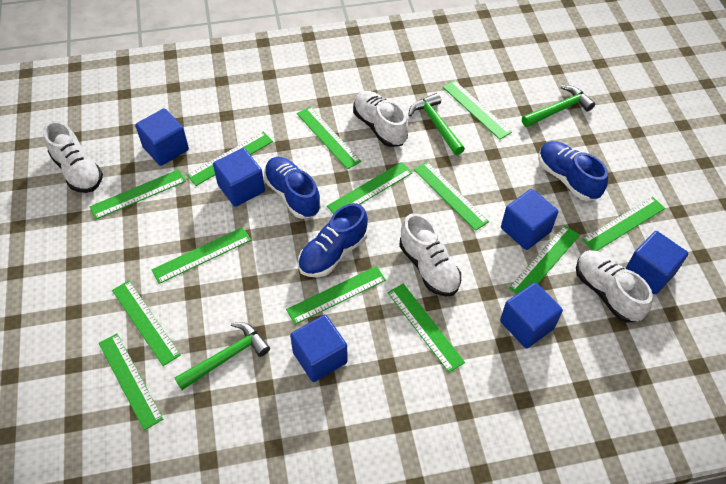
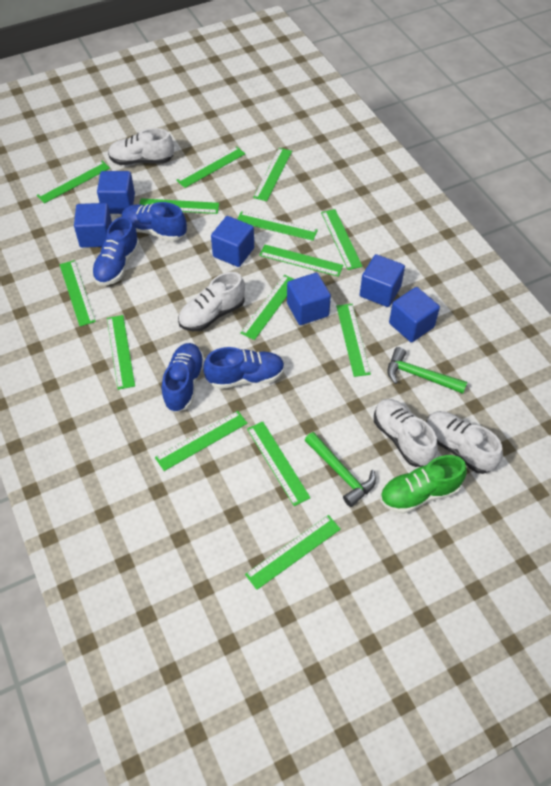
blue shoe: [264,157,321,219] [298,203,368,278] [538,141,608,201] = 3 -> [92,216,140,286] [122,202,187,241] [162,343,205,412] [203,347,285,389] = 4
green hammer: [175,322,270,390] [408,93,465,155] [522,85,595,127] = 3 -> [305,432,376,507] [387,347,467,394] = 2
green ruler: [89,169,186,220] [99,334,164,430] [112,280,181,366] [152,227,251,284] [187,131,273,186] [286,266,386,325] [297,107,361,169] [327,162,412,214] [387,284,465,373] [414,162,489,231] [443,80,512,140] [509,225,580,294] [582,197,665,251] = 13 -> [37,161,110,204] [60,260,96,326] [107,315,135,390] [139,198,219,214] [155,411,248,471] [176,146,245,188] [238,211,318,241] [240,275,294,340] [245,515,341,590] [247,421,311,506] [253,148,292,201] [259,244,343,277] [321,209,363,270] [336,304,371,377] = 14
green shoe: none = 0 -> [380,455,467,514] = 1

